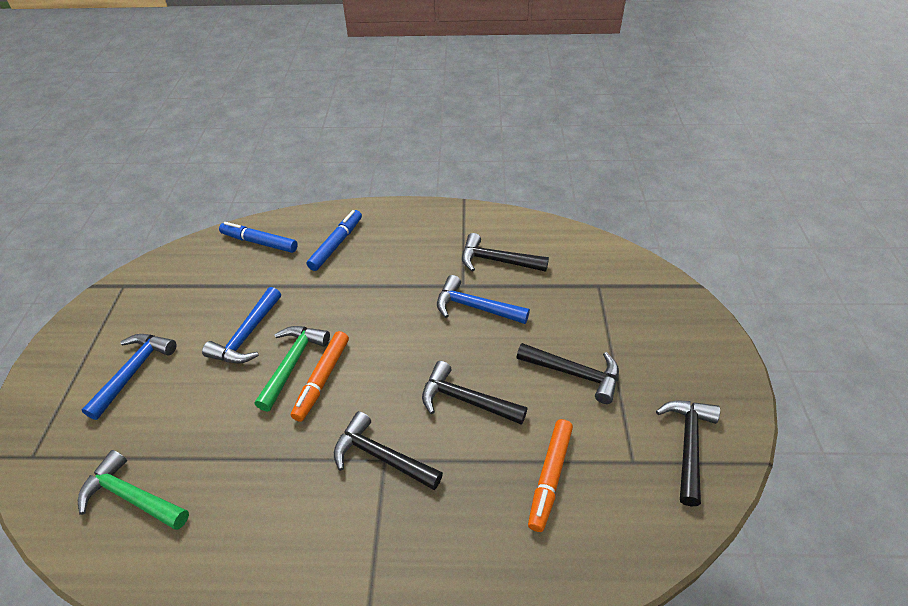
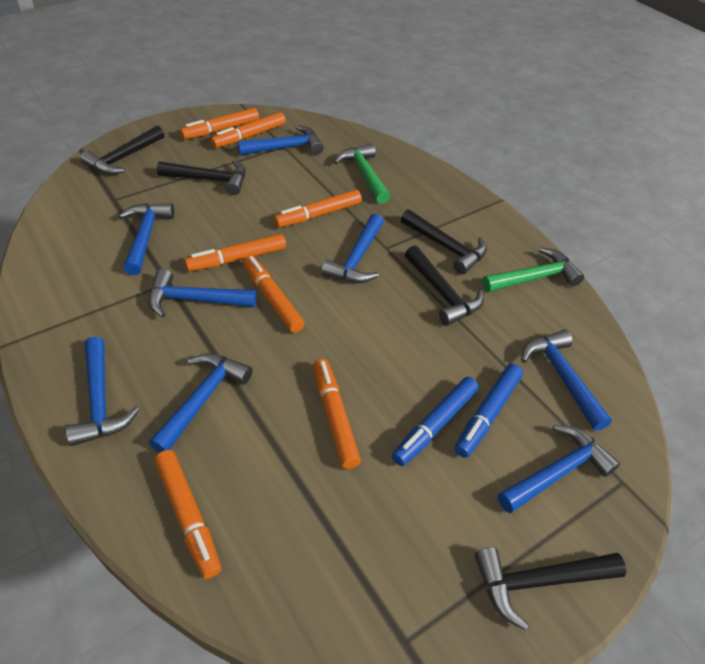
blue hammer: [82,334,177,420] [202,287,281,364] [437,275,530,324] = 3 -> [66,337,140,446] [119,203,174,275] [149,269,257,318] [149,353,252,453] [237,125,324,155] [321,214,384,283] [498,425,620,513] [521,330,612,431] = 8
orange marker: [291,331,349,422] [528,419,573,532] = 2 -> [155,450,221,579] [180,108,259,140] [185,234,286,272] [211,112,286,148] [243,256,305,333] [274,190,362,228] [313,359,361,469] = 7

